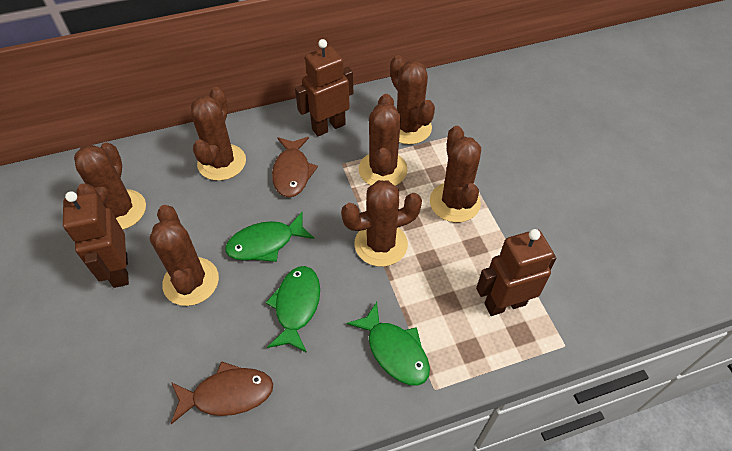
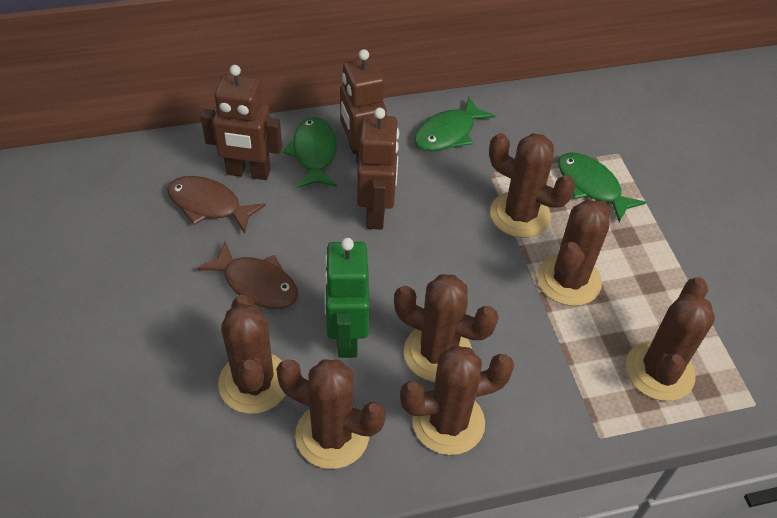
green robot: none = 0 -> [324,238,370,358] = 1

